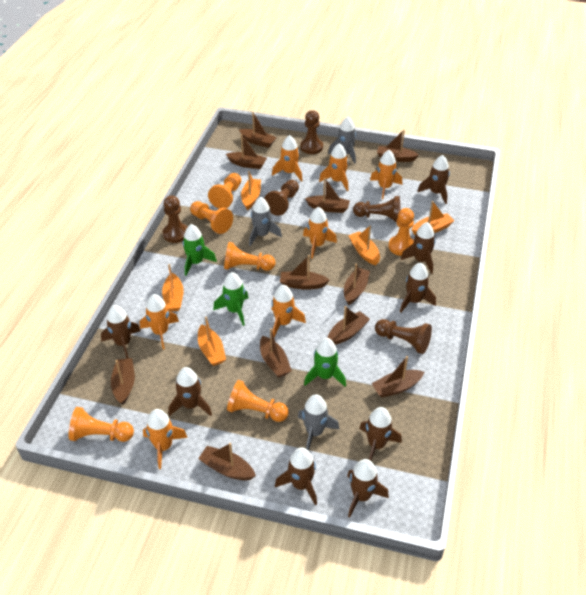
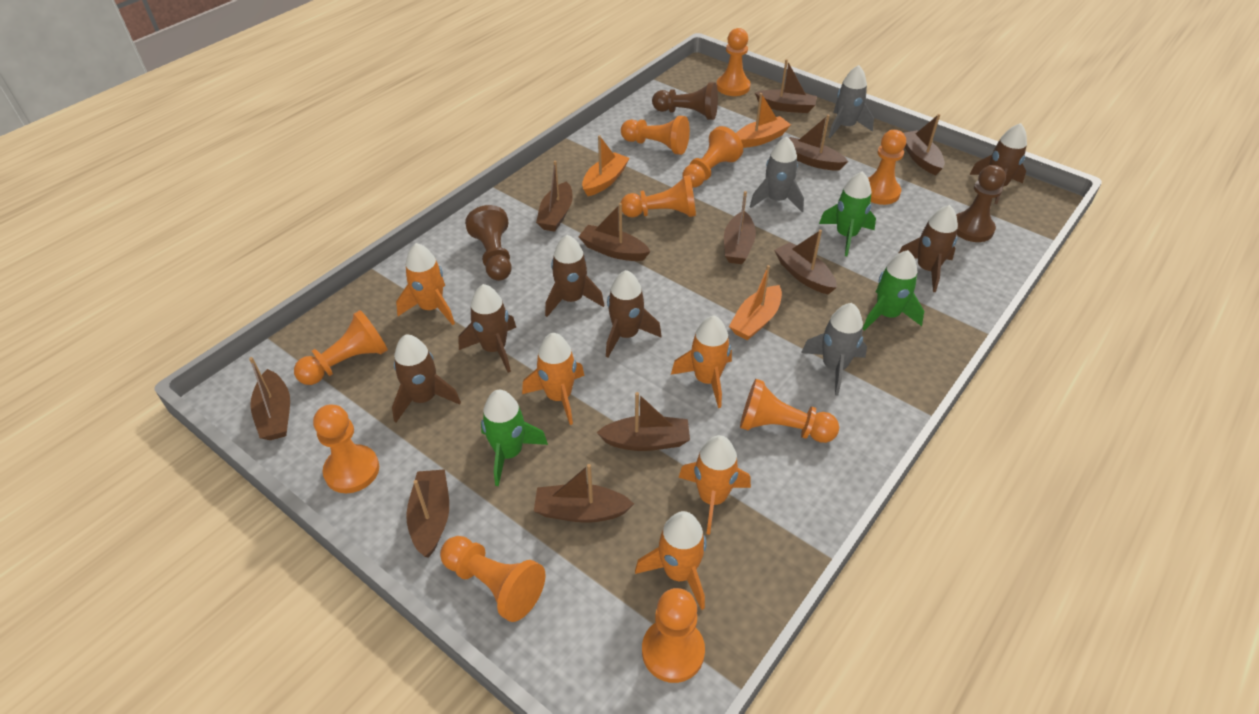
brown pawn: [163,195,187,243] [264,180,299,216] [300,110,323,154] [353,196,400,222] [375,319,432,354] = 5 -> [465,205,512,281] [652,82,718,120] [956,165,1006,242] = 3
brown rocket: [101,305,141,359] [168,367,212,416] [275,447,317,506] [347,459,389,518] [359,407,402,461] [400,222,436,274] [400,263,436,312] [417,155,450,204] = 8 -> [392,335,461,422] [458,284,516,373] [545,235,604,317] [606,270,662,357] [898,205,958,292] [969,123,1027,204] = 6
orange boat: [162,264,184,312] [198,317,226,366] [241,171,261,210] [348,226,380,265] [411,201,454,235] = 5 -> [582,135,630,196] [729,265,782,340] [736,93,791,148] = 3
orange pawn: [69,407,134,442] [190,201,233,234] [208,173,241,209] [224,242,275,271] [227,380,289,422] [389,208,414,256] = 6 -> [294,310,388,385] [313,404,379,493] [440,536,545,622] [621,116,690,155] [621,175,696,217] [642,588,705,683] [682,126,743,187] [716,28,751,96] [740,379,839,443] [868,130,906,205] = 10
orange rocket: [140,294,179,349] [143,409,188,469] [272,135,303,182] [272,285,306,337] [303,207,337,259] [319,143,348,191] [370,150,402,199] = 7 -> [396,243,455,325] [522,333,584,425] [635,511,706,610] [671,316,732,408] [679,435,751,535] = 5

